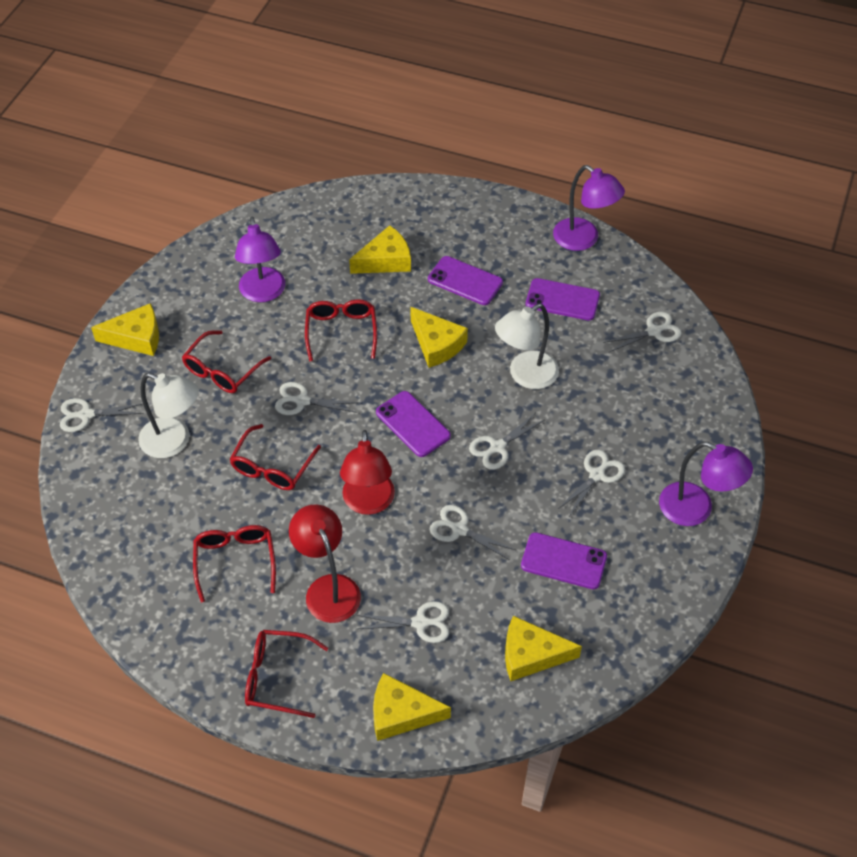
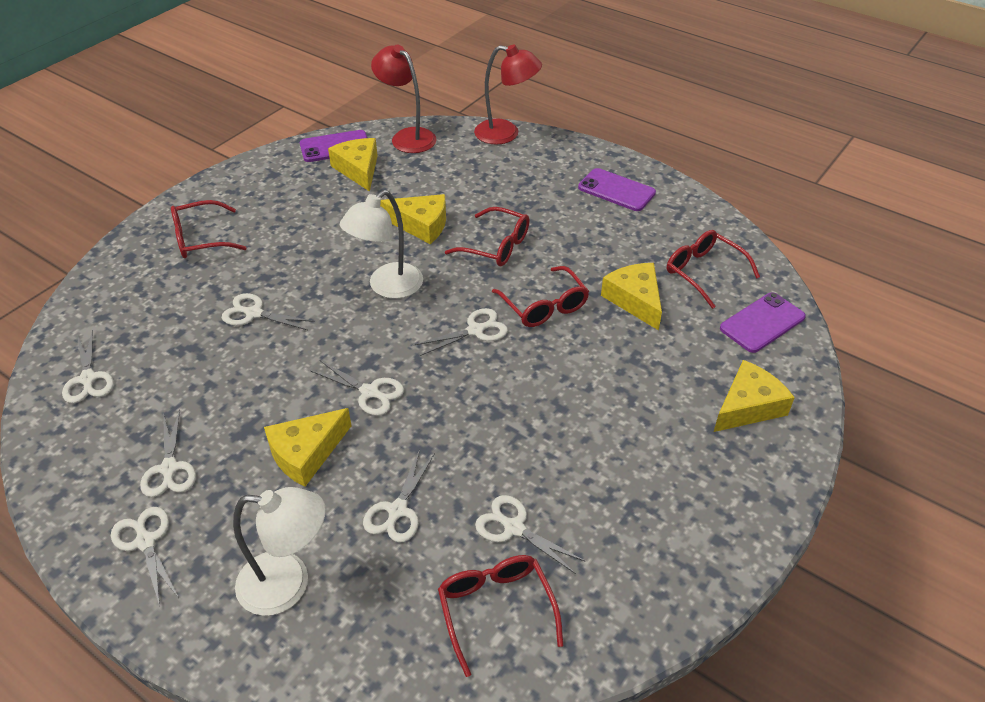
purple lamp: [235,217,285,302] [553,165,625,251] [659,442,753,526] = 3 -> none = 0
purple phone: [376,391,451,457] [428,256,503,305] [521,532,607,589] [526,278,600,320] = 4 -> [300,130,367,162] [578,168,656,211] [720,293,806,353] = 3
white scissors: [60,398,144,432] [275,382,359,415] [357,601,449,643] [429,505,517,560] [469,413,544,470] [558,449,625,516] [603,312,682,352] = 7 -> [62,330,114,403] [111,507,179,606] [140,410,196,497] [222,293,315,330] [311,360,404,416] [363,449,435,543] [414,308,508,356] [475,495,586,574] = 8

